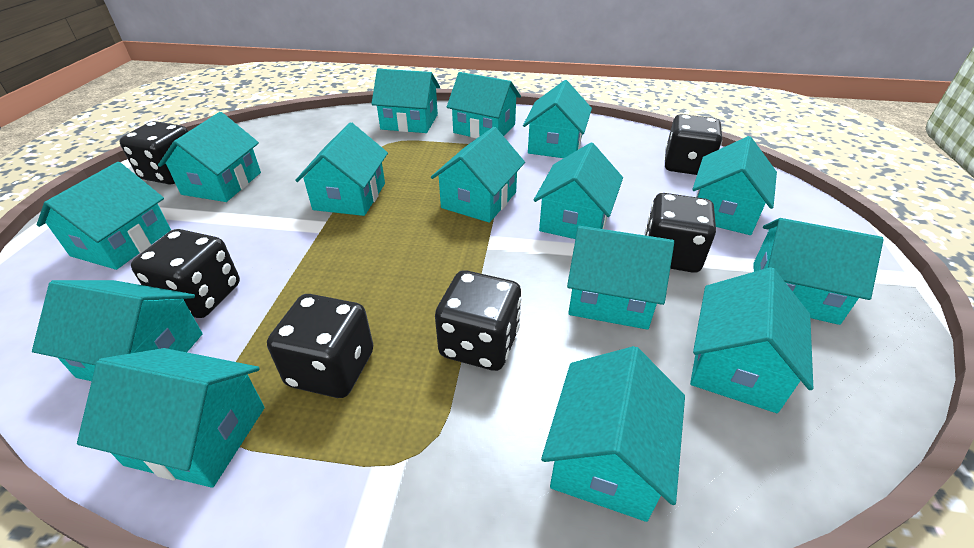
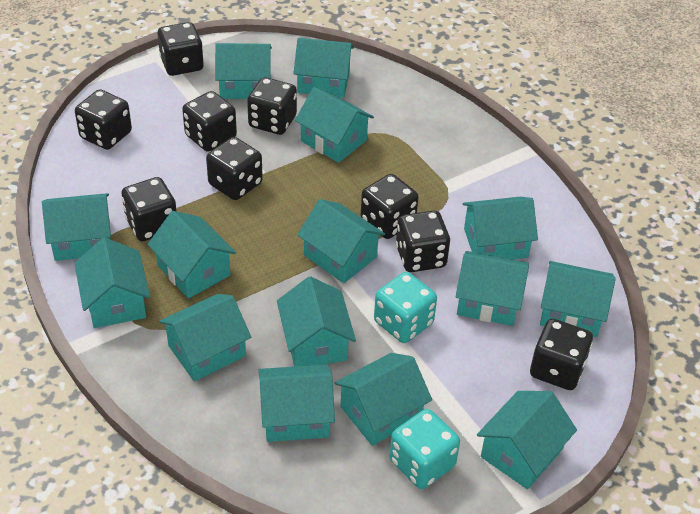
black dice: [119,121,189,185] [131,229,240,318] [267,294,373,398] [435,270,521,371] [644,193,716,273] [665,114,722,175] = 6 -> [75,89,132,150] [121,177,177,241] [158,22,204,76] [182,91,237,152] [206,137,263,200] [247,77,297,135] [361,174,419,239] [396,210,450,272] [530,319,593,390] = 9
turquoise dice: none = 0 -> [374,272,437,343] [390,409,460,489] = 2

